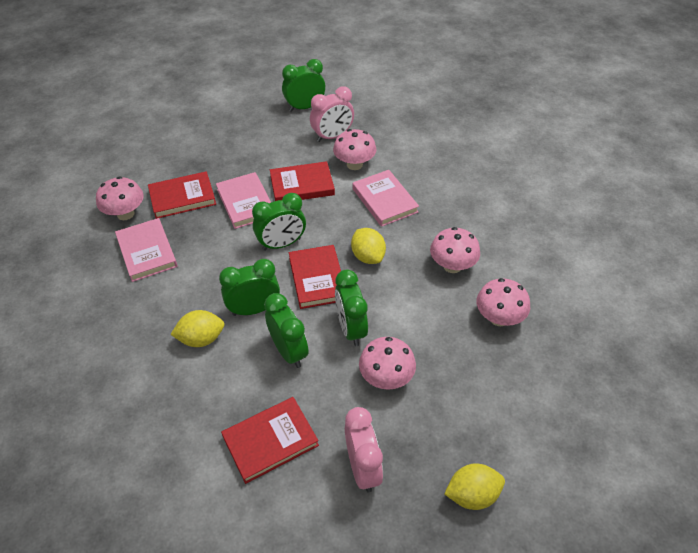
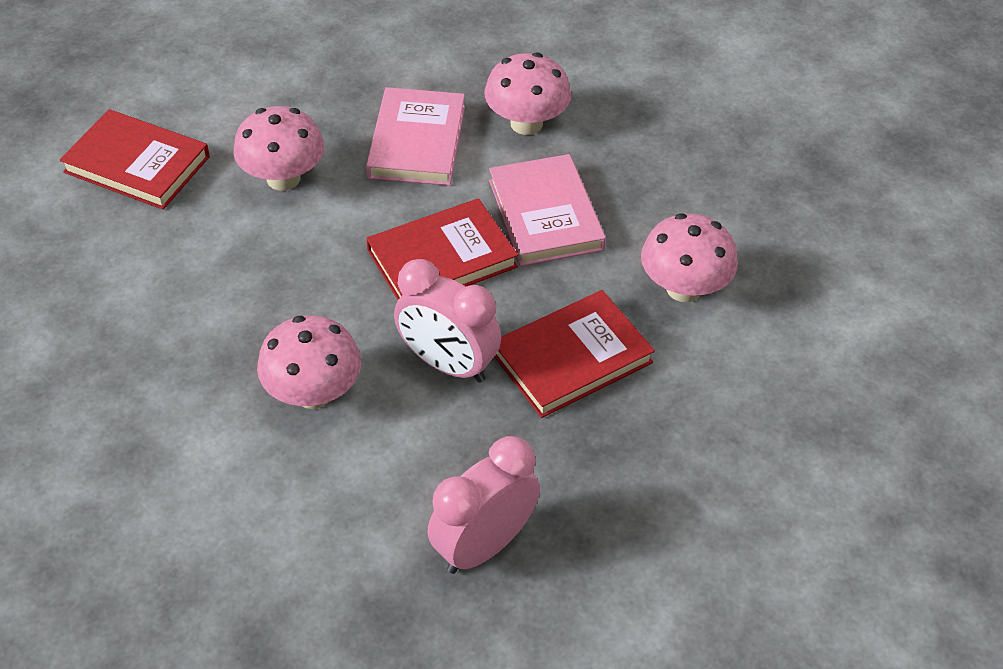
green clock: [219,259,280,316] [252,193,306,251] [264,293,309,368] [282,59,325,112] [335,270,368,346] = 5 -> none = 0
pink book: [115,218,178,282] [216,172,271,229] [353,170,419,227] = 3 -> [366,87,465,186] [489,154,606,266] = 2
pink mushroom: [96,176,144,220] [333,129,376,170] [359,337,416,390] [430,227,480,273] [476,278,530,326] = 5 -> [233,106,324,191] [257,315,361,409] [484,53,571,135] [641,213,738,302] = 4
red book: [148,171,216,219] [221,397,319,484] [270,161,335,201] [289,245,341,309] = 4 -> [60,109,210,210] [366,198,518,300] [494,290,655,418] = 3
yellow lemon: [170,310,225,347] [351,228,386,264] [444,463,505,510] = 3 -> none = 0

